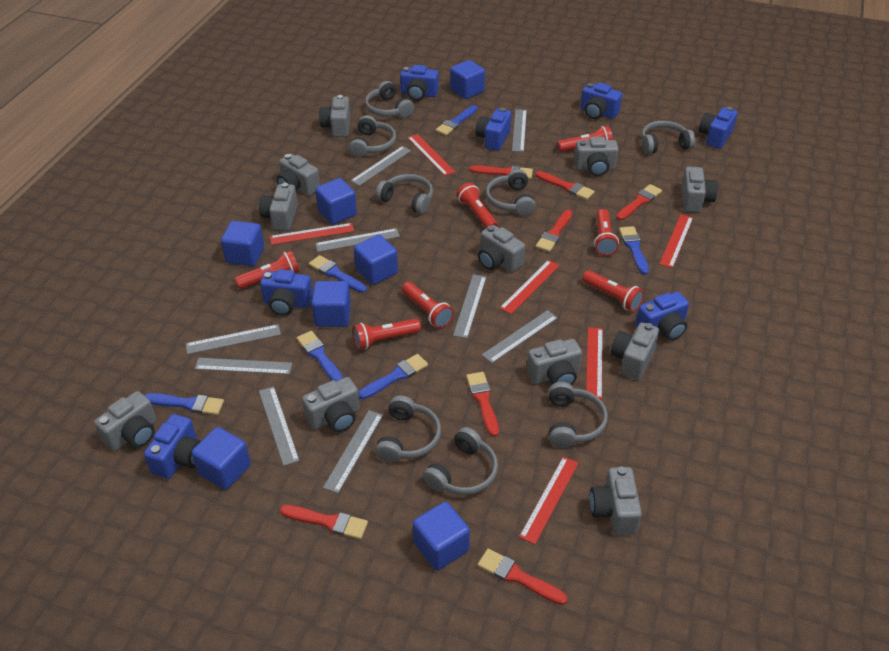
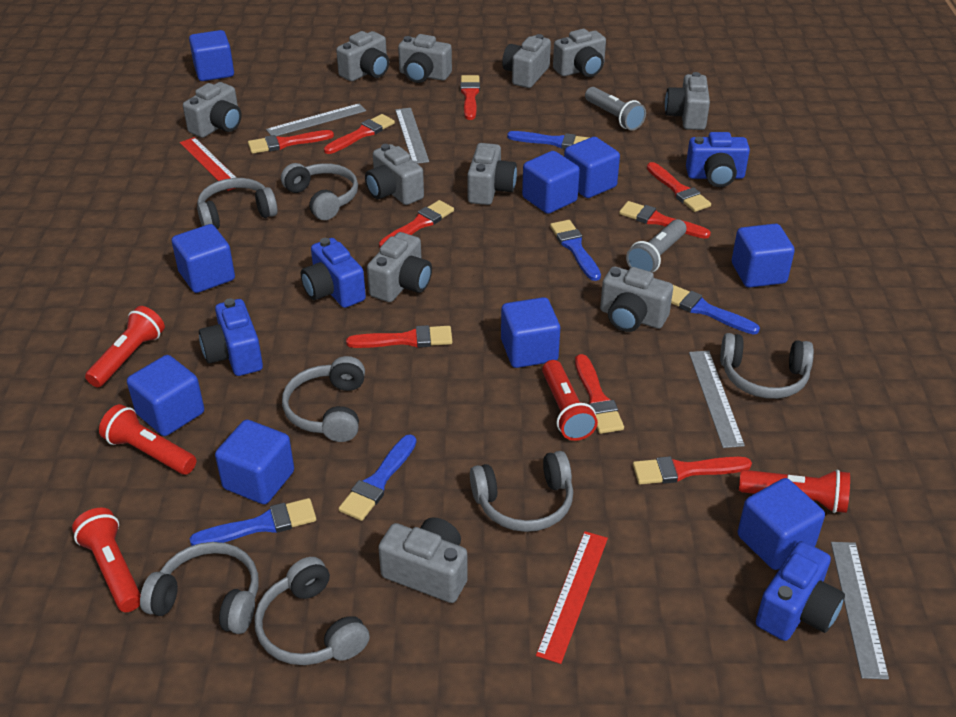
blue brush: [144,393,224,415] [297,331,343,381] [309,255,367,293] [358,354,428,399] [436,105,478,136] [619,226,649,275] = 6 -> [190,498,316,546] [339,434,417,521] [507,131,589,149] [550,220,601,281] [671,285,760,334] = 5
blue camera: [144,414,201,479] [260,269,313,316] [400,65,439,101] [476,108,511,151] [581,82,622,119] [635,292,689,341] [699,107,738,149] = 7 -> [199,298,263,376] [301,238,366,308] [686,132,750,187] [756,541,845,641] = 4
blue cube: [191,427,251,490] [221,221,264,266] [311,281,351,327] [315,178,357,224] [354,235,398,285] [413,502,470,570] [450,60,485,99] = 7 -> [127,355,204,436] [172,224,235,293] [189,30,234,81] [215,420,294,504] [501,297,560,368] [522,151,580,214] [564,137,620,198] [732,224,795,288] [738,478,825,570] = 9
grey flashlight: none = 0 -> [585,87,646,130] [626,219,686,272] = 2
grey headphones: [349,115,396,157] [365,81,414,118] [375,395,441,462] [376,174,433,214] [423,427,498,495] [486,169,536,216] [549,382,608,448] [641,121,695,154] = 8 -> [140,542,258,634] [197,178,278,229] [255,557,370,665] [281,163,358,220] [282,356,365,442] [470,451,573,532] [720,333,814,399] = 7
grey ruler: [186,324,281,354] [195,358,292,374] [259,386,300,466] [315,228,400,252] [323,410,383,493] [351,146,411,186] [453,274,486,338] [482,310,558,363] [512,109,527,152] = 9 -> [266,103,366,136] [395,108,429,164] [689,351,745,448] [831,542,889,680] = 4
red brush: [280,505,368,539] [466,372,499,437] [469,165,533,179] [478,549,568,605] [535,171,595,200] [536,210,572,252] [616,184,662,220] = 7 -> [248,130,334,154] [324,114,395,154] [346,325,452,348] [379,200,454,247] [460,75,480,120] [575,354,624,434] [619,201,711,239] [633,456,752,484] [647,162,711,212] = 9
red flashlight: [235,250,299,289] [353,319,421,350] [402,282,454,328] [456,183,498,228] [557,126,613,152] [582,270,644,312] [594,209,619,256] = 7 -> [72,508,141,612] [85,306,165,387] [99,404,196,475] [542,360,598,441] [739,470,850,513] = 5
red ruler: [270,223,354,245] [407,134,455,176] [500,260,560,314] [519,456,578,544] [586,327,603,399] [659,214,693,268] = 6 -> [180,137,237,191] [536,531,608,664] = 2

